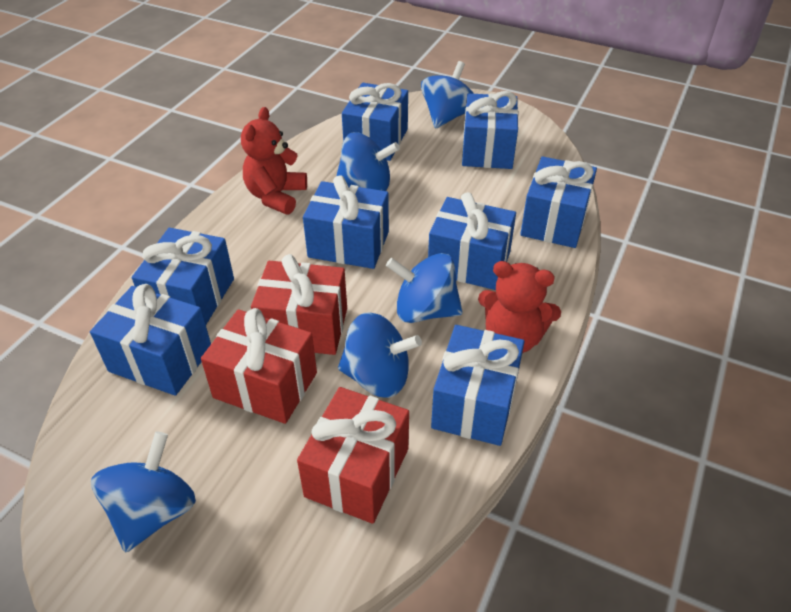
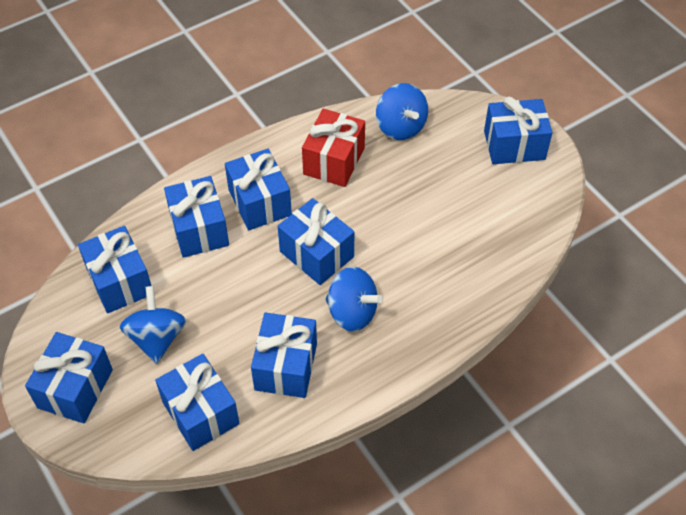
blue spinning top: [91,432,196,553] [336,132,400,191] [338,312,422,398] [386,253,463,323] [421,61,474,129] = 5 -> [120,286,186,364] [325,267,383,332] [376,83,428,140] = 3
red gift: [201,308,317,424] [251,254,347,355] [297,387,409,524] = 3 -> [302,109,365,187] = 1
red teddy bear: [241,107,307,215] [478,261,561,353] = 2 -> none = 0

